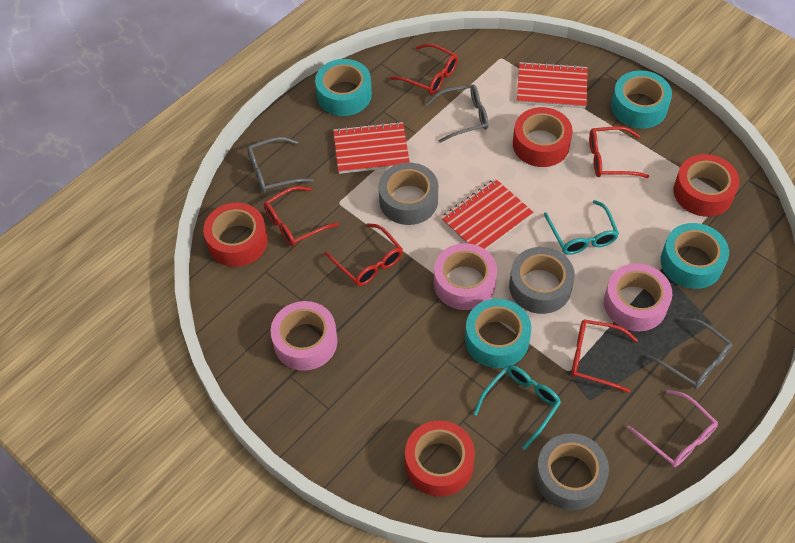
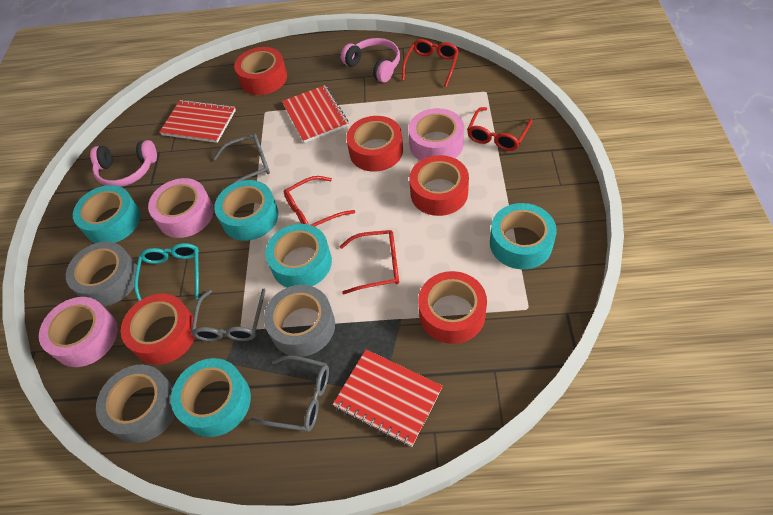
pink glasses: [627,390,718,467] = 1 -> none = 0
pink headphones: none = 0 -> [90,140,157,187] [341,38,400,83] = 2
red glasses: [264,186,339,247] [325,223,403,286] [390,43,458,95] [571,319,638,393] [589,126,649,178] = 5 -> [284,176,355,227] [340,230,399,295] [402,39,459,87] [467,107,532,151] = 4
red tape: [203,202,268,267] [405,420,475,497] [513,107,573,167] [673,154,739,217] = 4 -> [121,294,197,365] [234,47,287,95] [346,116,403,172] [409,155,469,216] [418,271,487,344] = 5
turquoise glasses: [473,365,561,450] [544,200,619,255] = 2 -> [134,243,199,302] = 1
turquoise tape: [315,59,372,116] [465,299,531,368] [611,70,672,129] [661,223,729,289] = 4 -> [73,185,141,243] [171,358,251,437] [214,180,278,241] [265,224,332,288] [490,203,557,269] = 5

